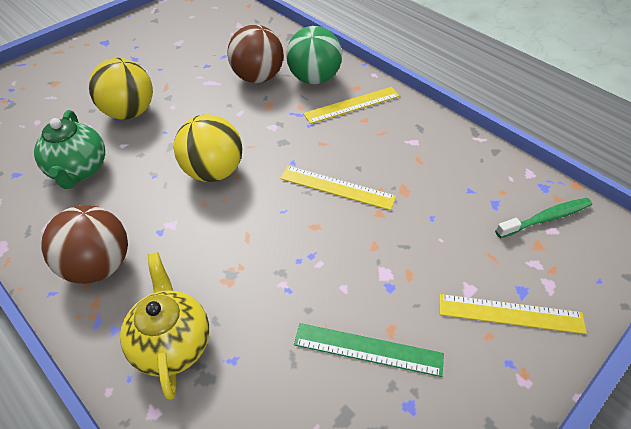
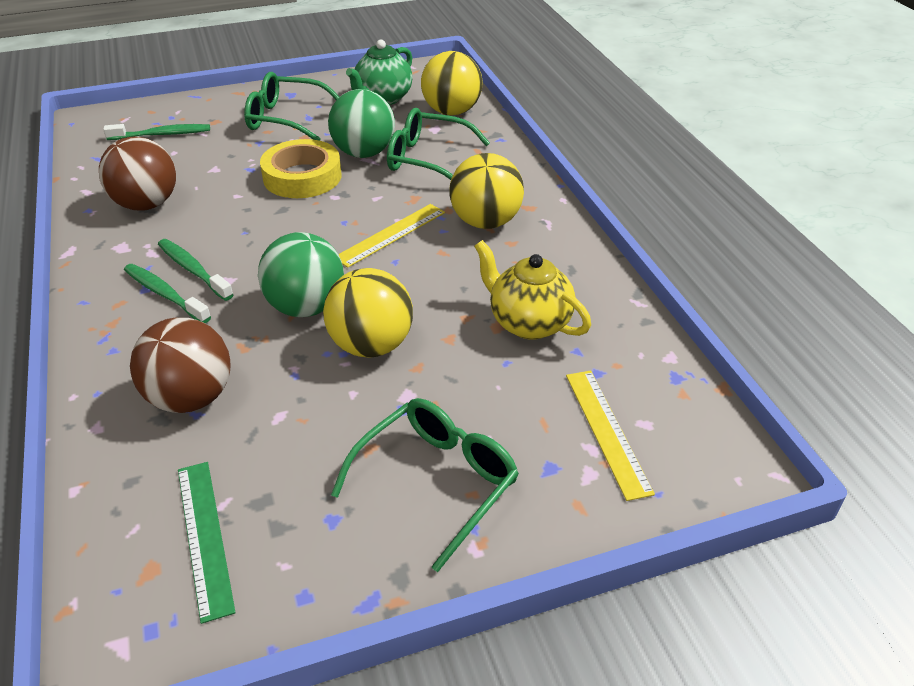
green ball: [286,26,342,84] = 1 -> [258,232,344,317] [328,89,395,158] = 2
green glasses: none = 0 -> [244,72,339,141] [331,398,519,572] [387,108,490,180] = 3
green toothbrush: [495,198,592,238] = 1 -> [103,124,210,140] [124,264,211,323] [158,239,234,301] = 3
yellow ball: [89,58,153,120] [174,114,242,182] = 2 -> [323,268,413,357] [421,51,483,115] [449,153,524,229] = 3
yellow ruler: [280,166,396,210] [303,87,400,124] [440,294,587,334] = 3 -> [339,204,445,268] [566,371,655,501] = 2
yellow tape: none = 0 -> [260,139,341,198] = 1

